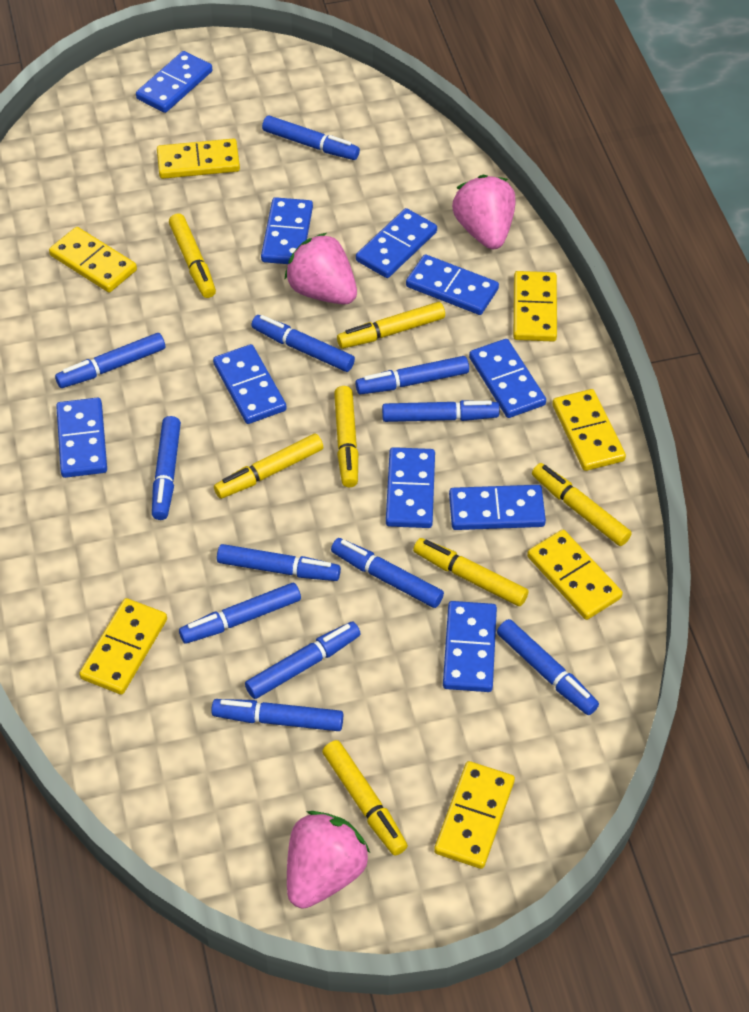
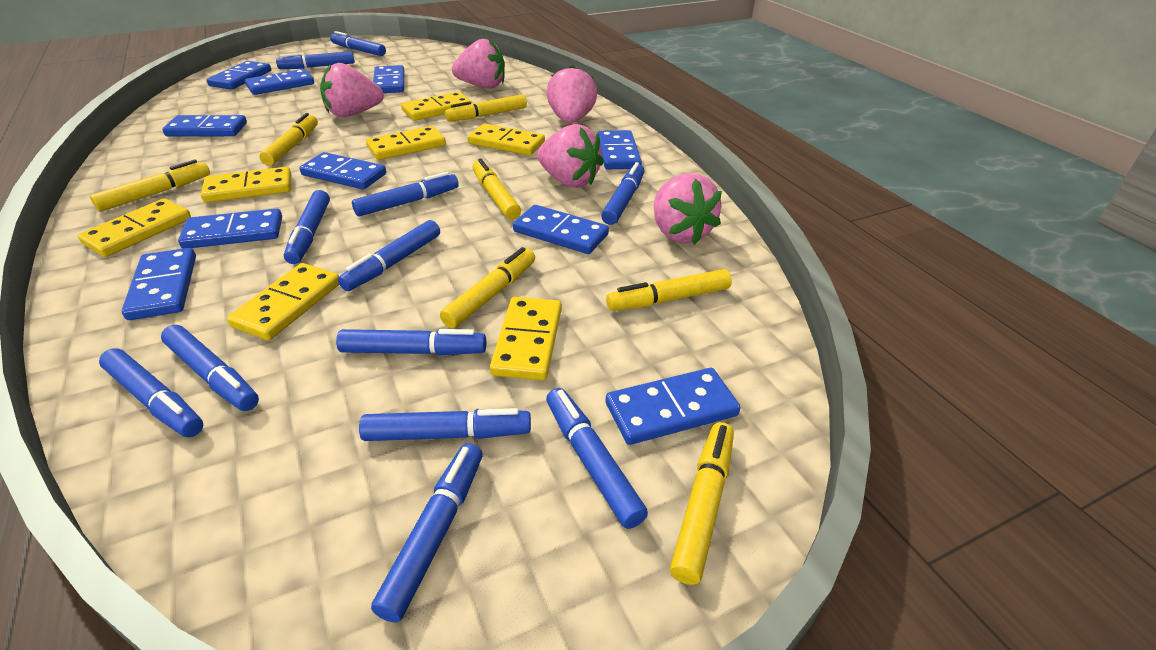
pink strawberry: [285,233,357,304] [287,811,370,909] [452,175,515,249] = 3 -> [320,63,384,117] [452,39,505,89] [537,124,604,188] [546,65,597,123] [654,173,722,244] = 5

